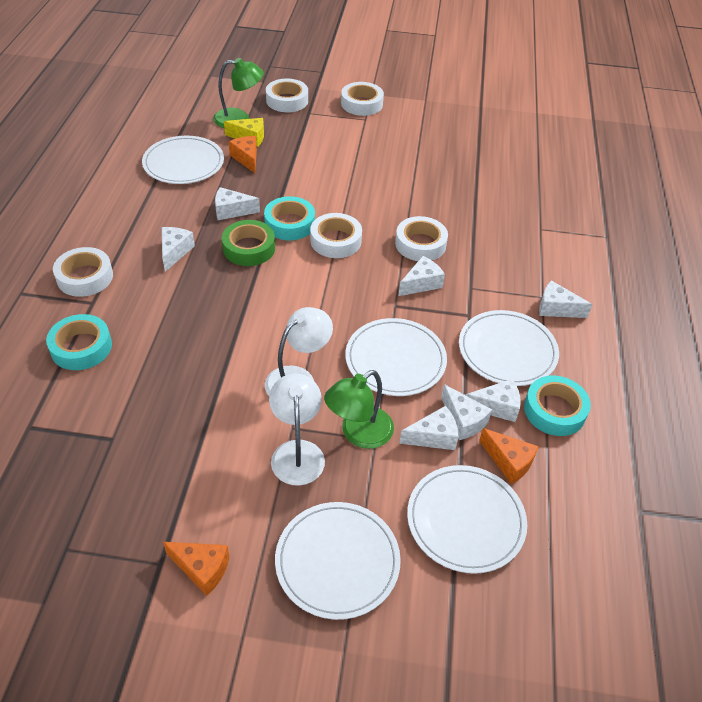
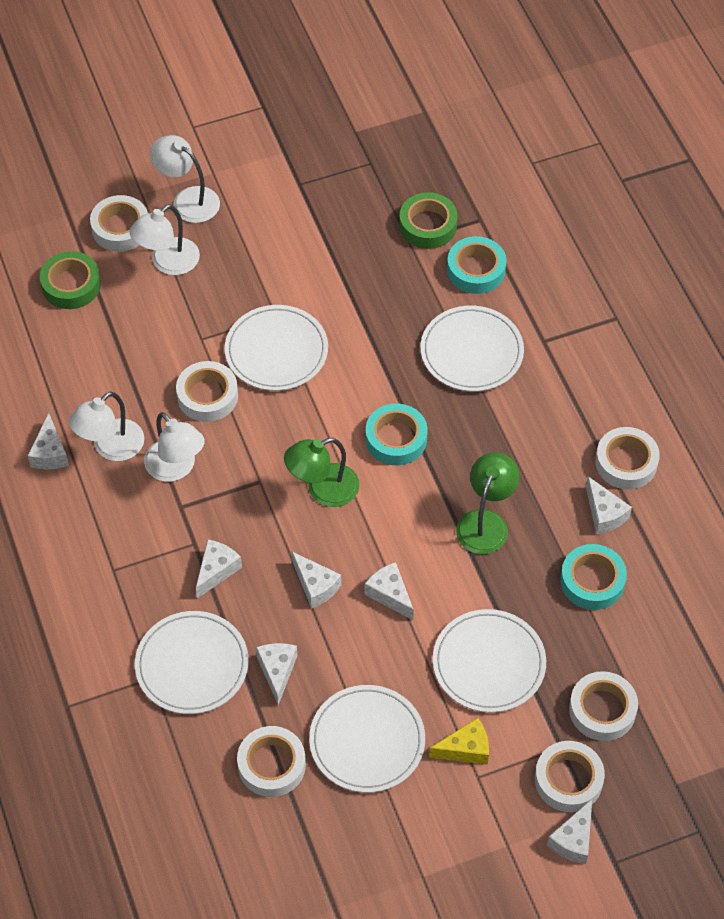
green tape: [222,220,275,266] = 1 -> [40,251,101,309] [399,192,458,249] = 2
orange cheese: [163,542,229,596] [229,136,257,173] [479,428,539,484] = 3 -> none = 0
white lamp: [265,307,333,395] [269,374,325,486] = 2 -> [69,392,144,461] [129,204,200,275] [144,412,205,482] [150,135,220,223] = 4
white tape: [53,247,113,297] [266,79,308,112] [310,213,362,258] [341,82,384,116] [395,216,448,261] = 5 -> [90,195,148,252] [176,361,238,422] [237,726,306,797] [535,741,605,812] [569,671,638,741] [595,427,660,490] = 6

